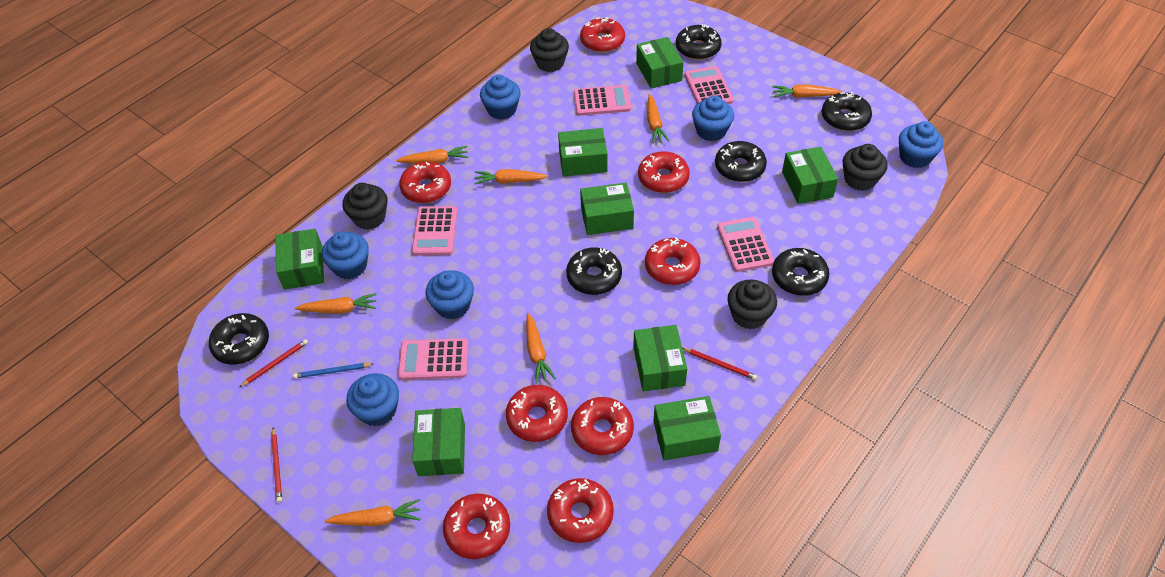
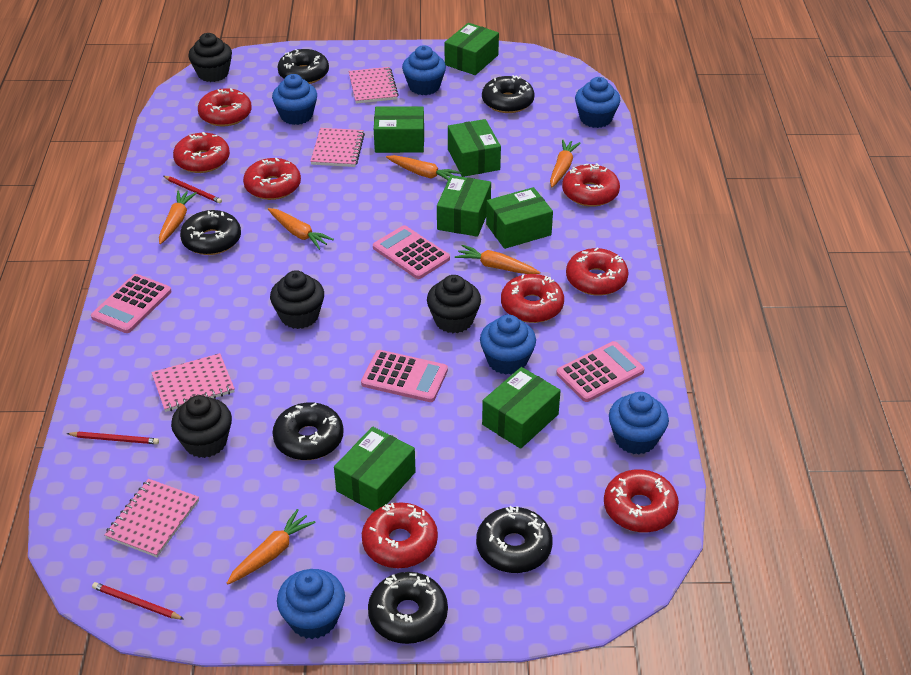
blue pencil: [293,363,373,379] = 1 -> none = 0
green box: [276,229,324,290] [412,408,465,476] [558,128,608,177] [580,183,634,235] [633,325,687,391] [636,37,684,89] [653,396,721,461] [782,147,838,204] = 8 -> [334,426,416,511] [374,106,424,153] [437,175,491,237] [445,23,499,75] [448,119,501,177] [482,367,561,449] [486,187,553,249] = 7
orange carrot: [295,293,377,314] [325,499,421,526] [396,146,469,164] [474,169,548,184] [526,313,556,384] [647,94,669,143] [772,84,842,98] = 7 -> [159,190,197,244] [227,509,316,584] [268,208,334,250] [386,155,462,180] [455,245,540,274] [550,139,581,187] = 6
pink calculator: [398,338,469,380] [412,206,457,255] [574,85,631,116] [684,66,734,104] [717,217,774,272] = 5 -> [91,274,171,333] [361,350,448,402] [373,225,450,279] [556,341,645,402] = 4
pink notebook: none = 0 -> [104,479,199,557] [152,353,235,412] [310,128,365,167] [349,67,399,104] = 4

